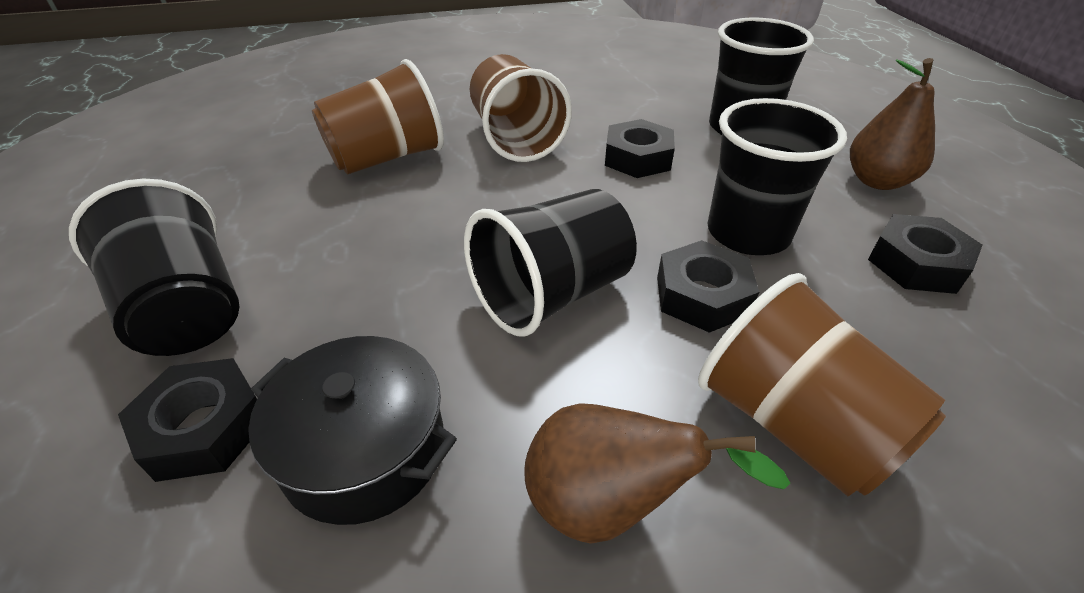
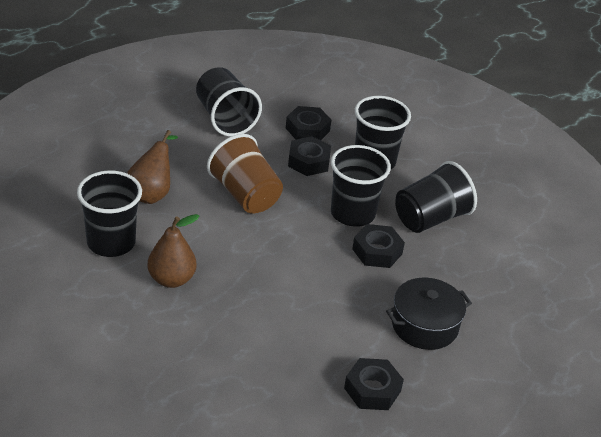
black cup: [69,178,240,356] [464,189,637,336] [707,98,847,255] [709,17,814,135] = 4 -> [77,170,142,257] [196,67,262,136] [331,145,391,227] [355,96,411,169] [395,161,477,233] = 5
brown cup: [312,59,444,174] [470,54,572,162] [698,273,946,497] = 3 -> [207,134,283,213] = 1

